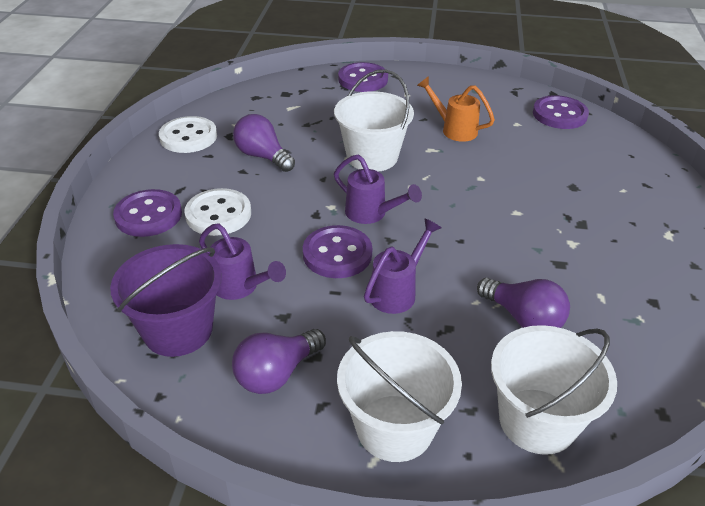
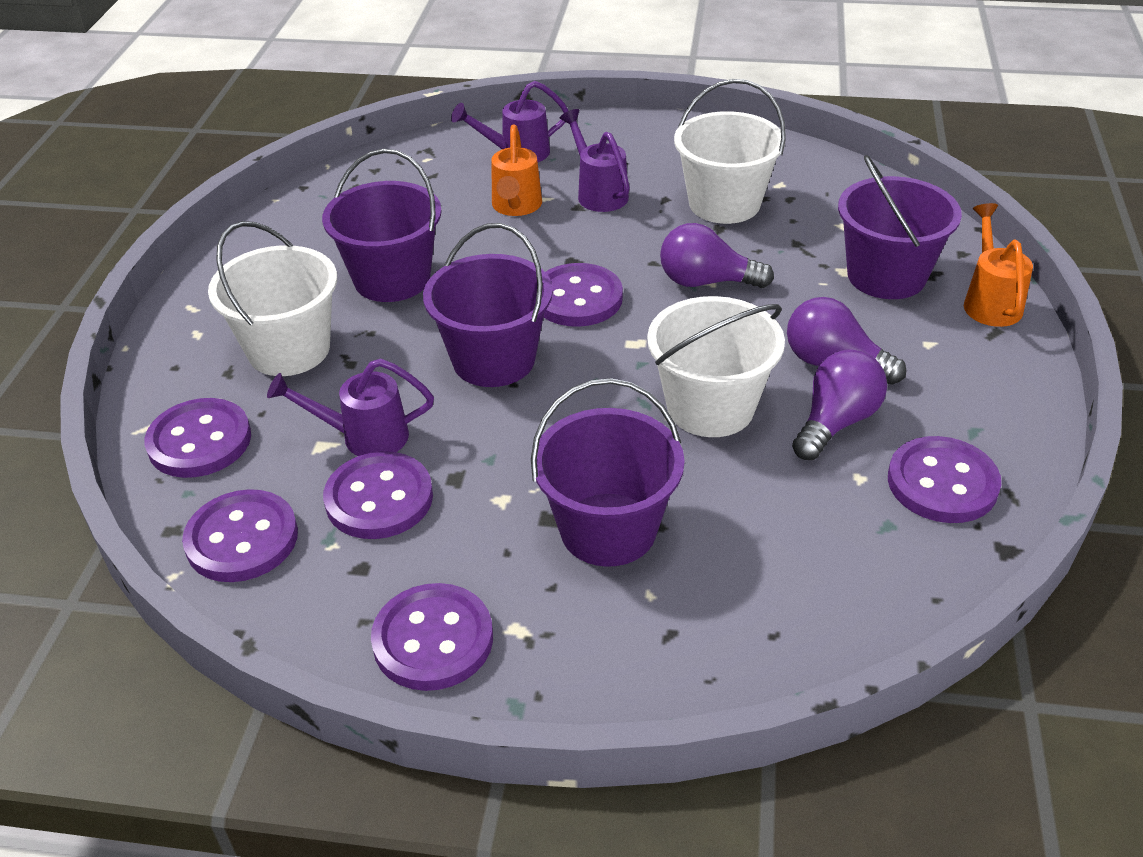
orange watering can: [417,76,495,142] = 1 -> [491,124,542,216] [964,203,1033,327] = 2
purple bucket: [110,244,222,357] = 1 -> [322,149,442,302] [423,223,553,387] [531,378,685,567] [838,155,962,299] = 4
purple button: [113,189,182,237] [303,225,372,278] [338,62,388,92] [533,95,589,129] = 4 -> [144,398,251,478] [182,489,298,582] [323,451,433,539] [371,583,493,691] [544,263,623,327] [888,436,1001,523] = 6
white button: [159,116,217,153] [184,188,251,236] = 2 -> none = 0

